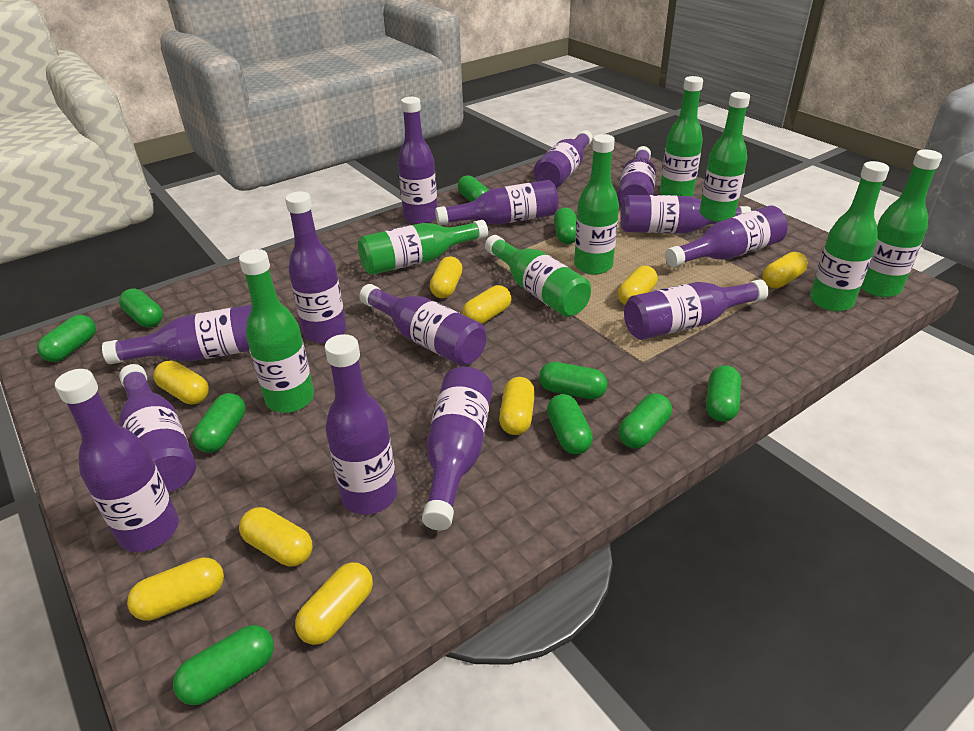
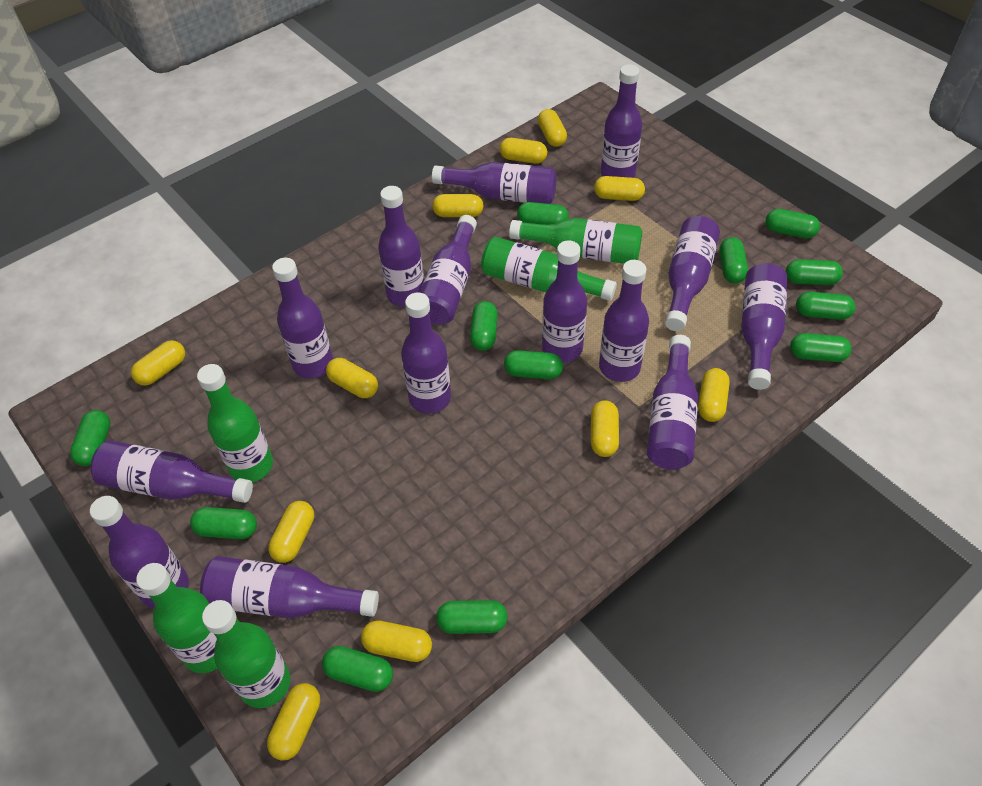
green bottle: [239,249,314,413] [358,220,488,275] [485,235,591,317] [574,134,619,275] [660,76,703,197] [701,92,750,208] [810,161,889,312] [861,150,942,297] = 8 -> [136,563,218,673] [197,364,273,482] [202,600,290,708] [481,237,617,301] [509,218,642,264] = 5
green capsule: [37,315,96,362] [119,289,163,327] [173,625,274,705] [192,393,246,453] [458,175,489,202] [539,362,607,399] [547,394,593,454] [554,207,577,244] [619,393,672,449] [706,365,741,422] = 10 -> [70,410,110,466] [190,507,257,539] [322,646,393,692] [436,600,508,634] [470,301,498,351] [504,350,563,379] [517,202,569,225] [719,237,748,283] [765,209,820,238] [786,259,843,285] [790,333,852,362] [796,292,856,320] = 12
yellow capsule: [127,557,224,621] [153,360,209,405] [239,507,312,567] [295,562,373,645] [430,256,462,298] [462,285,511,324] [499,377,535,435] [618,266,658,305] [762,252,808,288] = 9 -> [131,340,185,386] [267,683,320,761] [268,501,314,563] [326,358,378,398] [361,621,432,662] [432,194,483,217] [500,138,547,164] [538,109,567,147] [591,400,619,457] [594,176,645,201] [698,368,730,422] = 11

